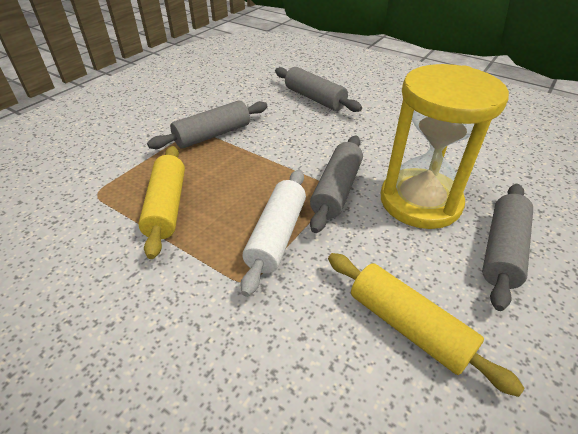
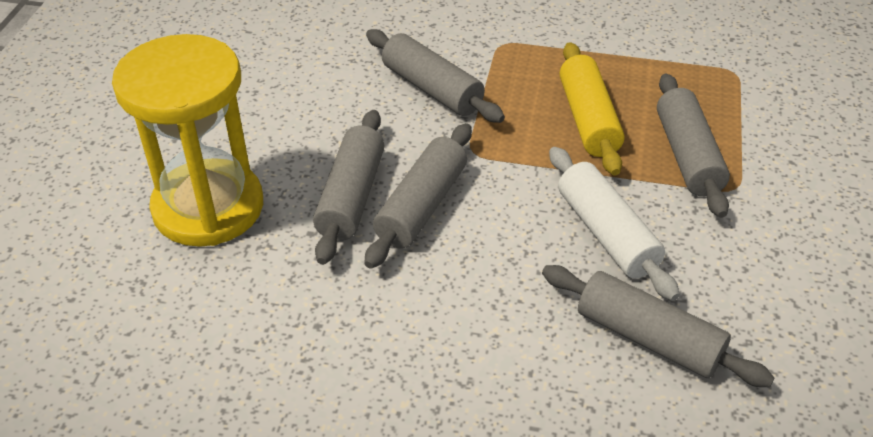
grey rolling pin: [147,101,267,149] [275,67,362,112] [310,136,363,233] [482,184,533,311] = 4 -> [313,110,384,265] [364,123,472,269] [366,29,505,123] [542,265,774,387] [657,74,730,218] = 5
yellow rolling pin: [138,146,185,259] [328,253,525,397] = 2 -> [559,42,625,175] = 1

